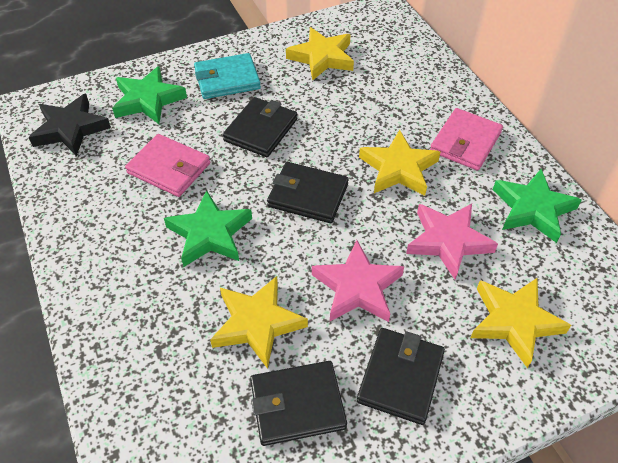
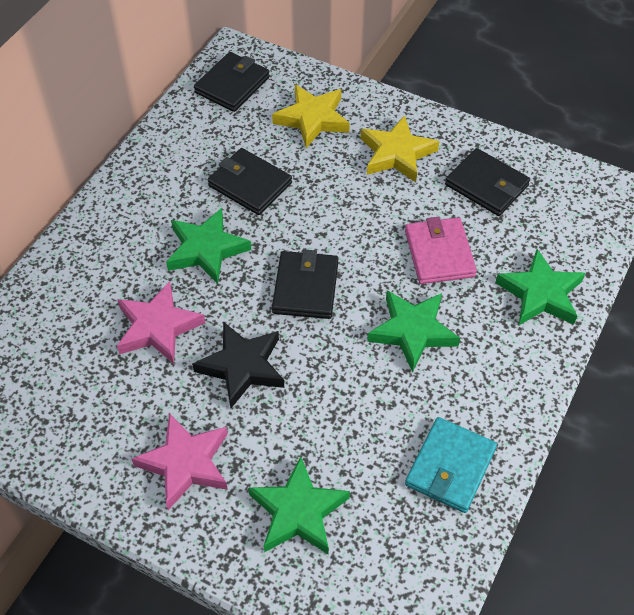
green star: [112,66,187,124] [164,190,252,267] [493,169,582,243] = 3 -> [166,208,251,284] [248,456,350,555] [367,290,460,373] [495,249,585,325] = 4
pink wallet: [125,134,210,197] [430,108,503,171] = 2 -> [405,217,477,284] = 1
yellow star: [210,276,308,369] [286,27,354,81] [359,130,440,196] [471,278,571,368] = 4 -> [272,84,350,148] [360,115,439,182] = 2

